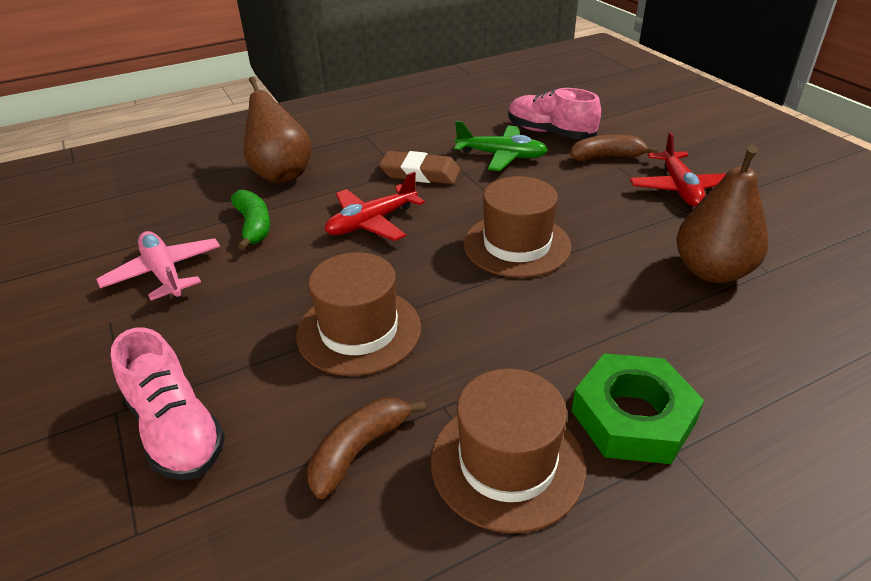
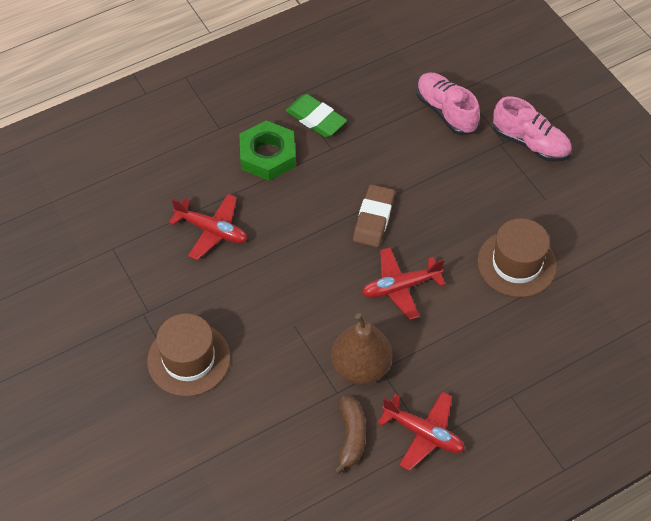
brown banana: [307,397,426,499] [570,135,658,162] = 2 -> [334,396,366,475] = 1
brown hat: [296,252,421,376] [431,368,586,533] [464,176,571,278] = 3 -> [147,313,231,397] [477,218,557,297] = 2
brown pear: [244,77,311,183] [676,145,768,283] = 2 -> [331,313,392,385] = 1
green banana: [231,190,270,250] = 1 -> none = 0
green eraser: none = 0 -> [286,94,347,137] = 1
green plane: [454,121,548,171] = 1 -> none = 0
pink plane: [96,231,220,300] = 1 -> none = 0
red plane: [325,172,425,241] [630,132,727,207] = 2 -> [169,194,247,260] [362,247,446,320] [378,392,465,471] = 3

